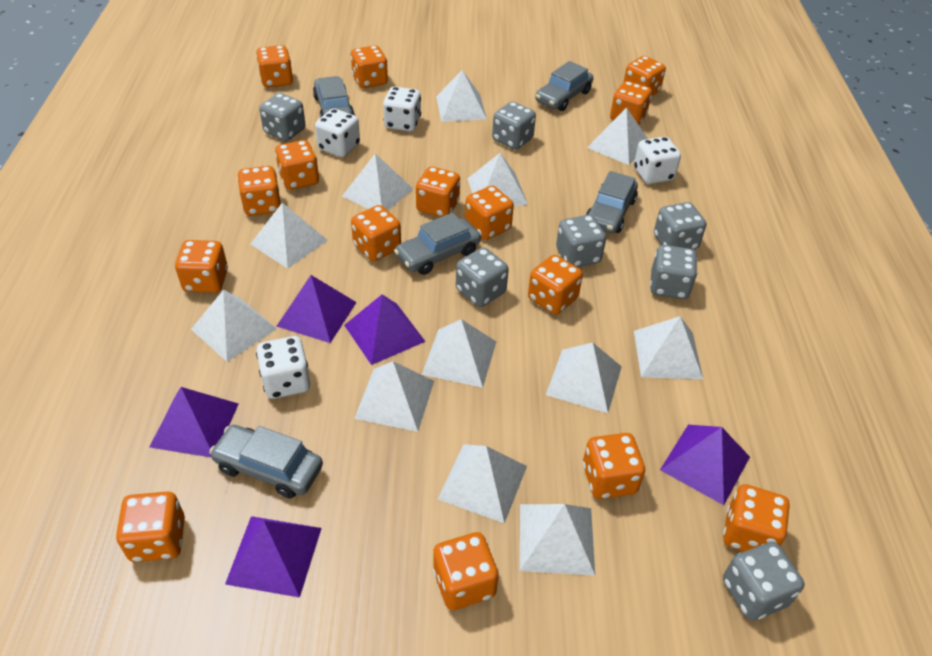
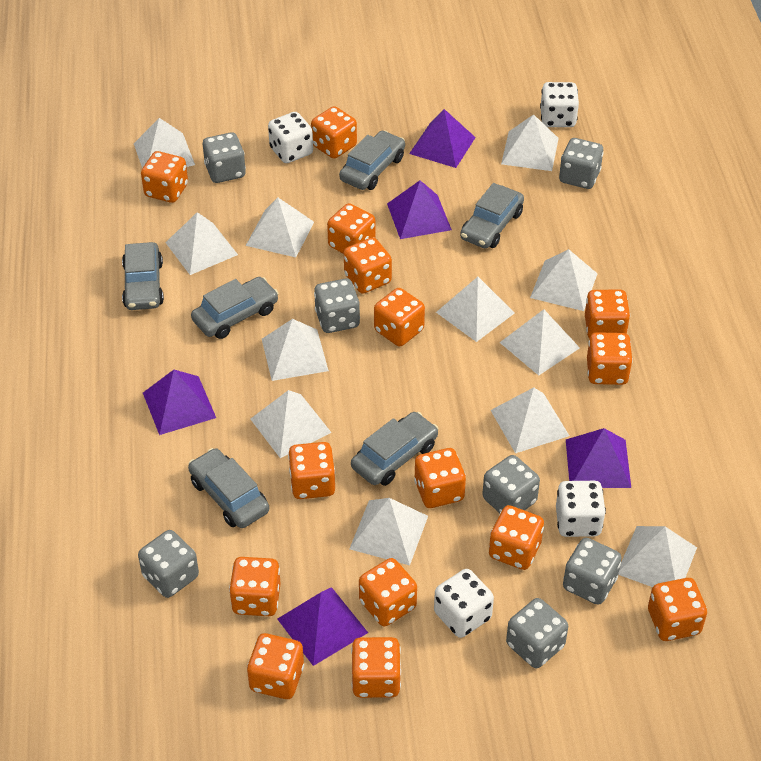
grey car: [209,425,323,499] [313,76,355,118] [394,213,481,275] [535,61,593,111] [586,171,638,233] = 5 -> [122,242,164,310] [188,448,269,528] [191,277,279,339] [339,130,405,190] [351,412,438,486] [460,183,524,249] = 6

